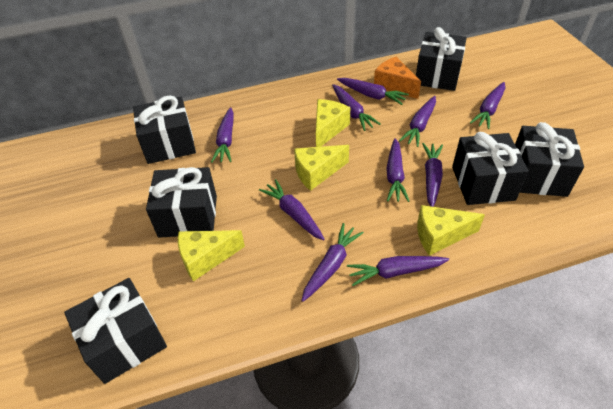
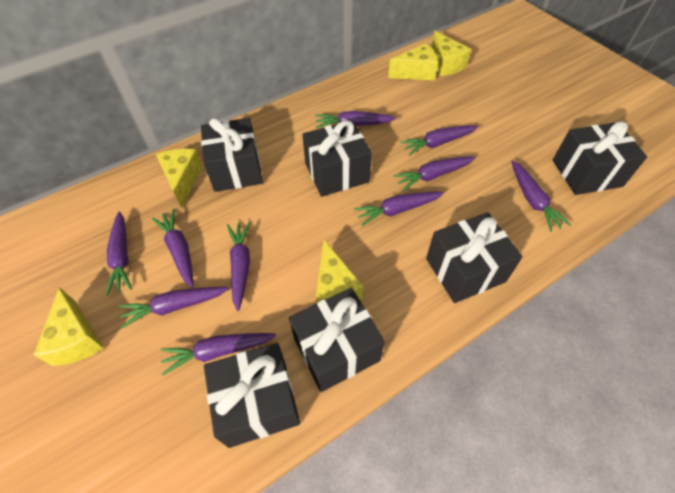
orange cheese: [374,57,421,99] = 1 -> none = 0
yellow cheese: [178,230,245,281] [294,145,349,191] [316,99,350,147] [417,205,485,256] = 4 -> [34,287,104,366] [156,149,202,208] [316,240,363,304] [388,44,438,80] [431,31,471,76] = 5

